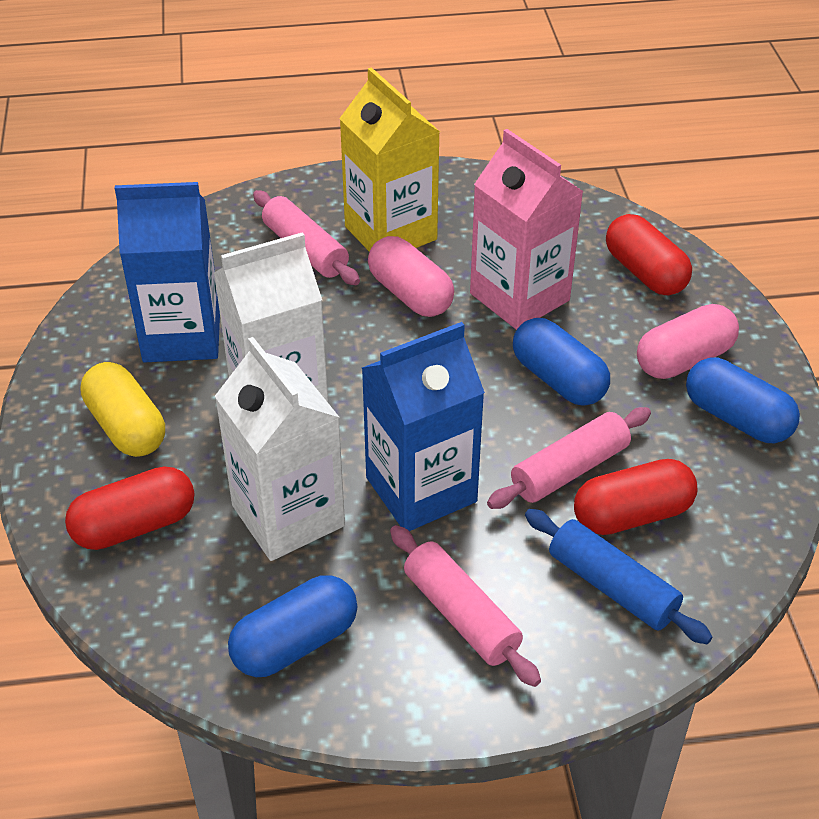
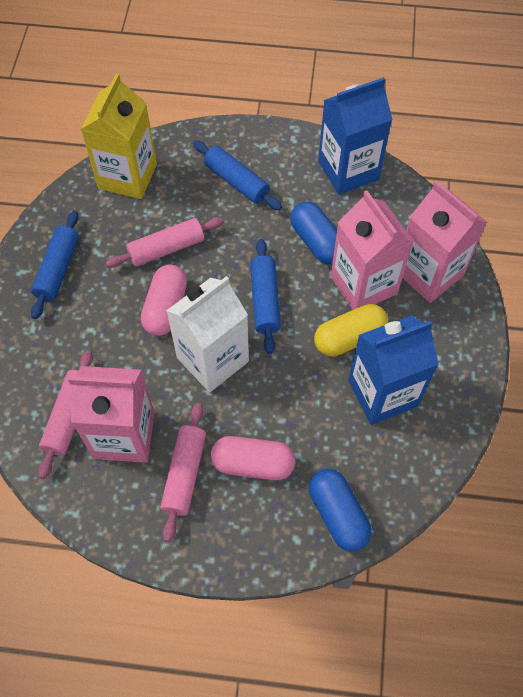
blue capsule: [228,575,357,677] [513,318,610,406] [686,358,800,443] = 3 -> [290,202,337,264] [309,469,372,552] = 2
blue rolling pin: [525,509,713,644] = 1 -> [31,211,79,319] [193,140,282,210] [250,239,281,354] = 3
pink carton: [470,129,584,330] = 1 -> [68,366,155,463] [331,190,414,310] [403,181,487,303] = 3
red capsule: [65,466,195,550] [574,459,697,535] [606,214,692,295] = 3 -> none = 0
white carton: [214,232,328,402] [215,337,345,561] = 2 -> [166,276,249,392] = 1

